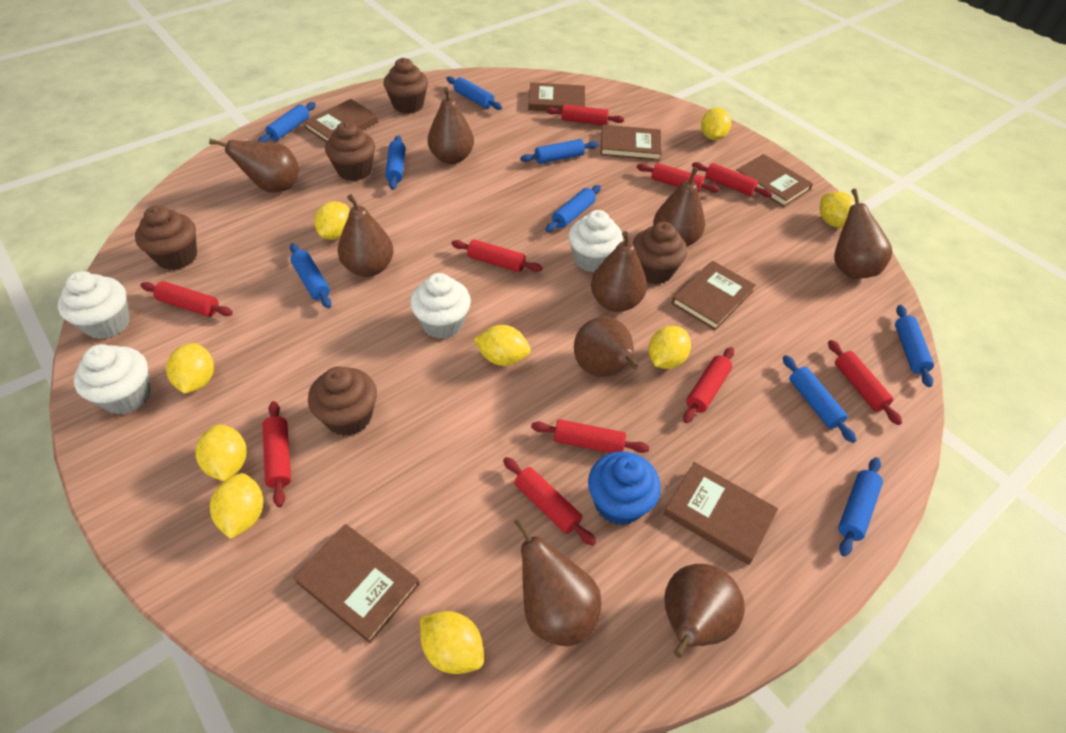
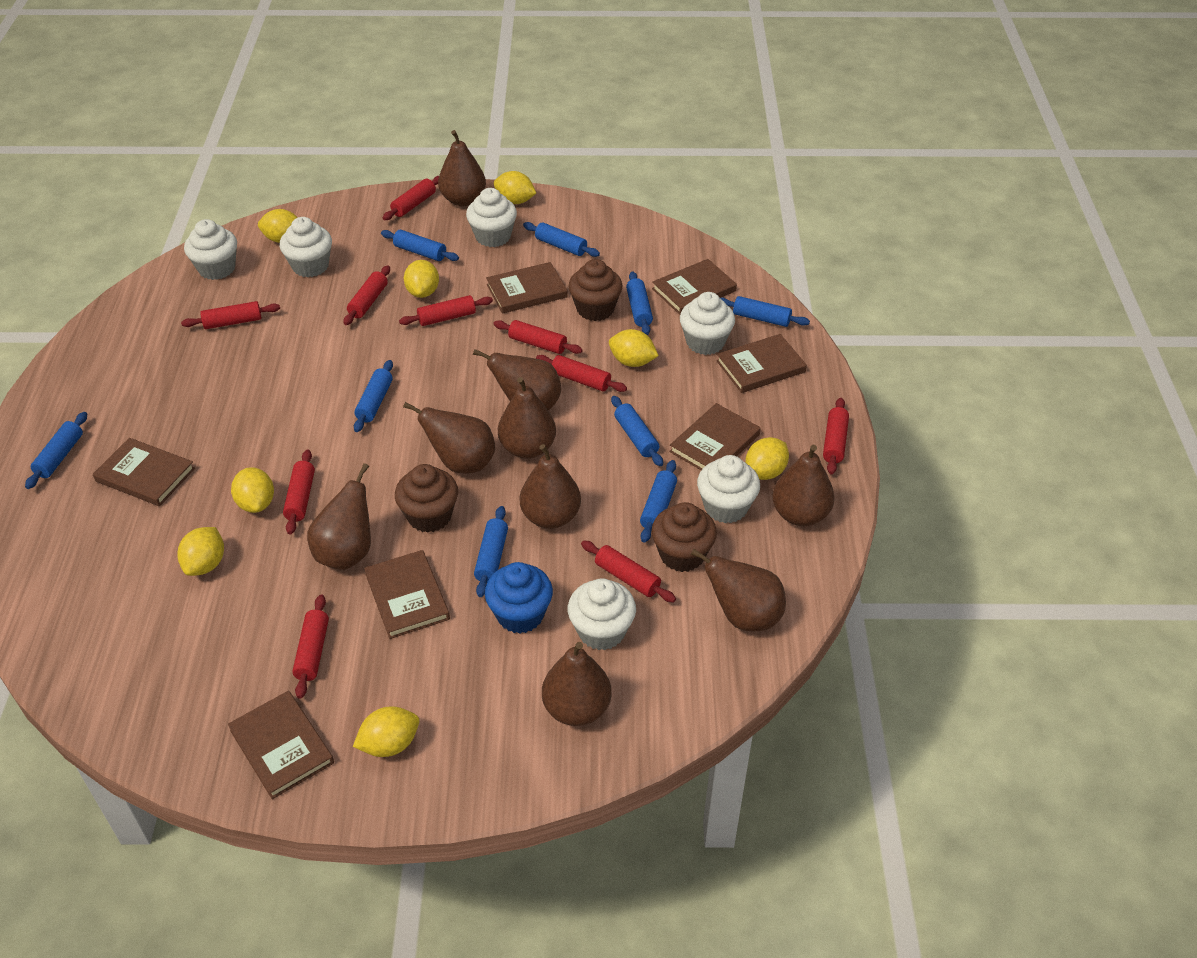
brown cupcake: [135,205,197,270] [308,366,377,436] [325,121,375,181] [384,58,428,114] [632,222,687,284] = 5 -> [395,464,458,533] [568,259,623,321] [651,502,717,572] = 3
white cupcake: [57,271,130,339] [74,344,151,415] [410,273,471,339] [568,210,623,272] = 4 -> [184,219,237,280] [280,217,332,277] [466,188,517,247] [568,578,636,650] [680,292,735,355] [697,455,760,523] = 6
yellow lemon: [166,343,214,394] [196,424,247,481] [210,473,263,539] [314,201,350,240] [420,611,484,674] [474,325,531,366] [648,326,691,369] [701,108,731,140] [820,192,855,228] = 9 -> [177,527,224,576] [231,467,274,513] [258,209,298,243] [353,706,419,757] [404,260,439,298] [494,171,536,204] [609,329,659,367] [745,437,789,480] = 8

